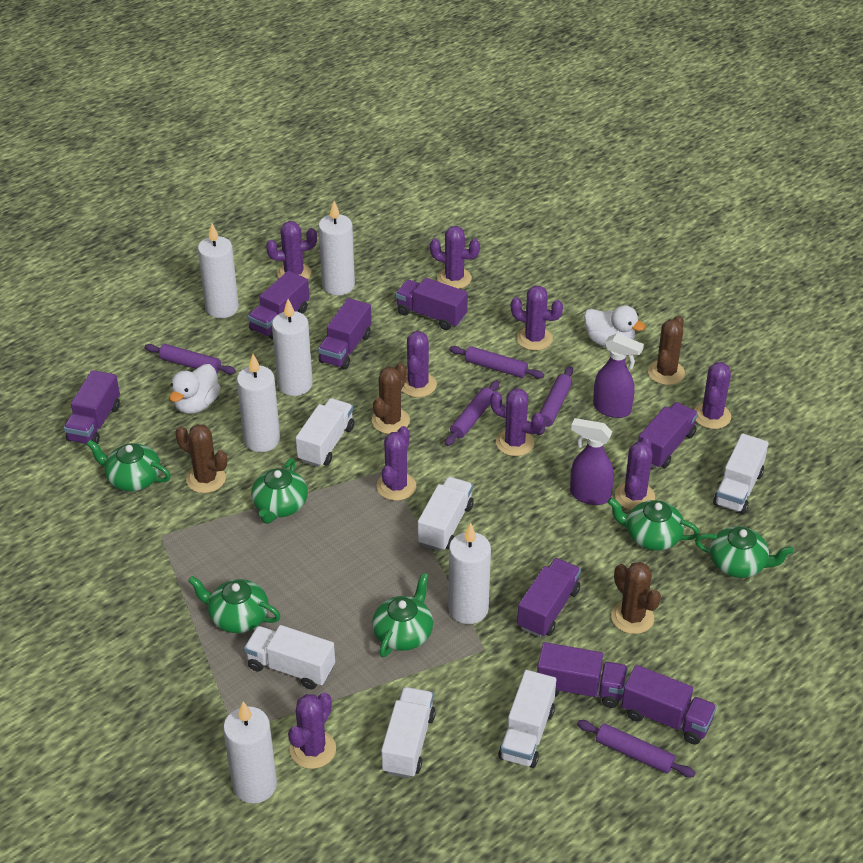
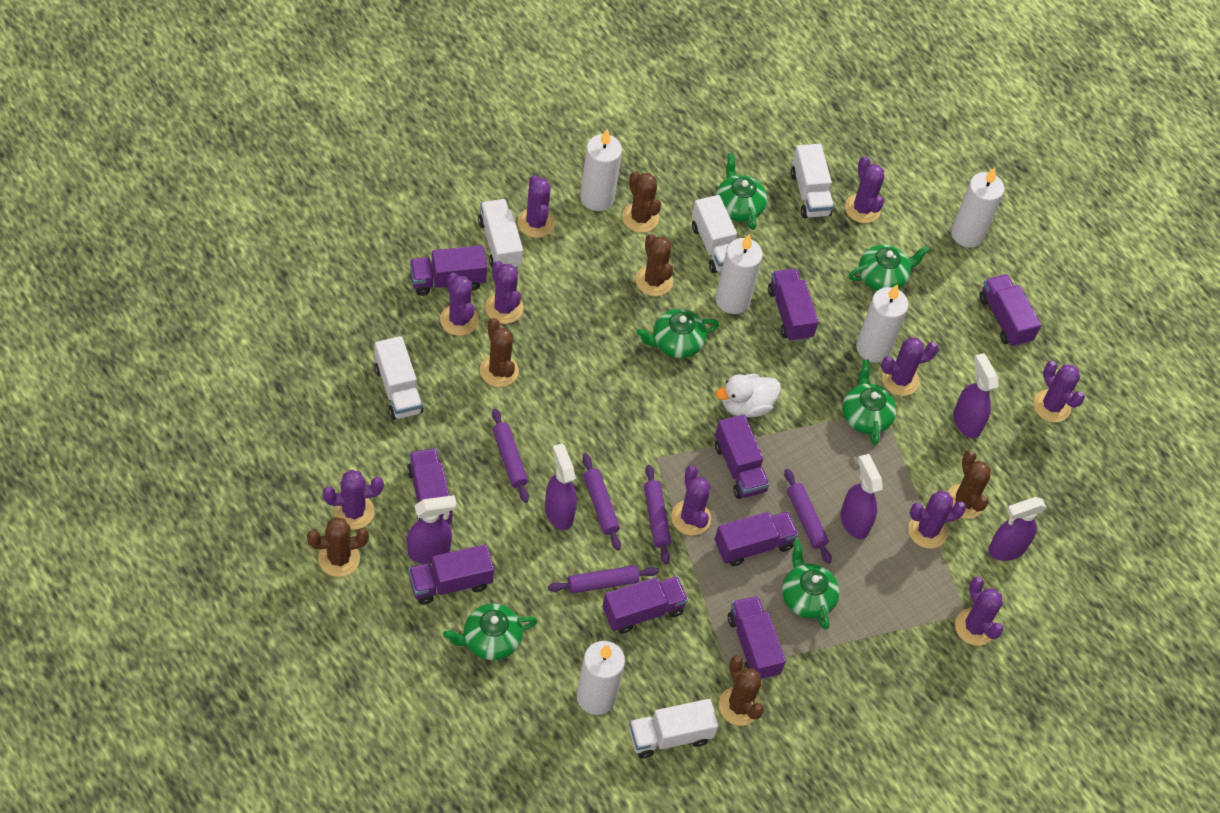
brown cactus: [175,424,227,493] [372,363,410,434] [611,562,661,634] [648,315,685,385] = 4 -> [307,517,369,577] [480,318,519,387] [622,171,661,233] [636,234,673,296] [719,655,764,725] [947,450,991,519] = 6
purple cactus: [266,221,317,279] [288,693,336,769] [377,426,416,501] [401,331,437,397] [430,226,480,289] [490,388,544,456] [511,286,563,351] [615,436,655,510] [694,362,731,429] = 9 -> [323,470,384,530] [440,273,479,336] [485,261,523,324] [518,175,555,238] [671,466,711,536] [845,156,884,223] [881,337,939,396] [908,490,966,548] [955,576,1003,646] [1033,361,1085,422] = 10
purple spray bottle: [570,418,614,505] [593,333,644,418] = 2 -> [407,495,457,563] [545,443,577,530] [841,454,883,539] [953,353,999,438] [988,497,1047,561] = 5
purple truck: [64,370,120,444] [248,271,310,340] [318,298,372,370] [396,278,468,330] [517,558,581,637] [537,642,628,708] [621,665,717,745] [638,402,698,469] = 8 -> [407,448,453,524] [408,544,494,605] [410,245,487,296] [602,576,688,634] [715,414,770,499] [715,511,799,566] [728,596,786,680] [768,268,819,342] [979,274,1041,347] = 9
white candle: [198,223,239,318] [223,702,277,804] [237,354,280,452] [272,299,313,396] [318,201,355,295] [448,523,491,624] = 6 -> [577,641,625,715] [580,129,622,211] [715,234,763,314] [856,285,909,363] [951,168,1004,248] = 5
white duck: [169,364,221,414] [584,305,646,347] = 2 -> [716,374,781,418] = 1
white truck: [244,625,335,690] [296,398,354,467] [381,687,436,778] [418,477,474,551] [498,670,556,768] [713,434,769,514] = 6 -> [375,336,424,420] [478,199,523,269] [629,699,719,758] [692,195,737,273] [791,144,834,218] = 5

